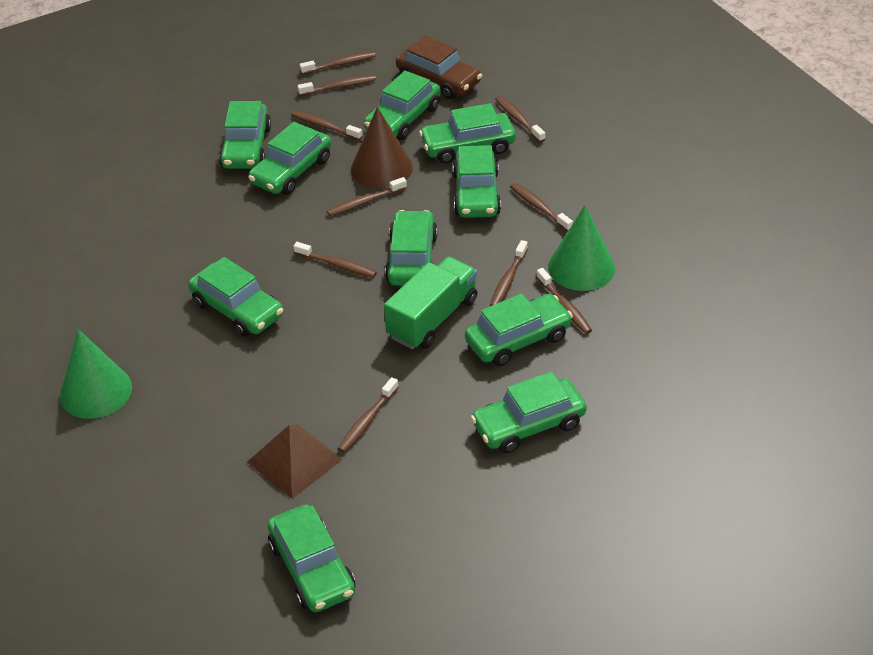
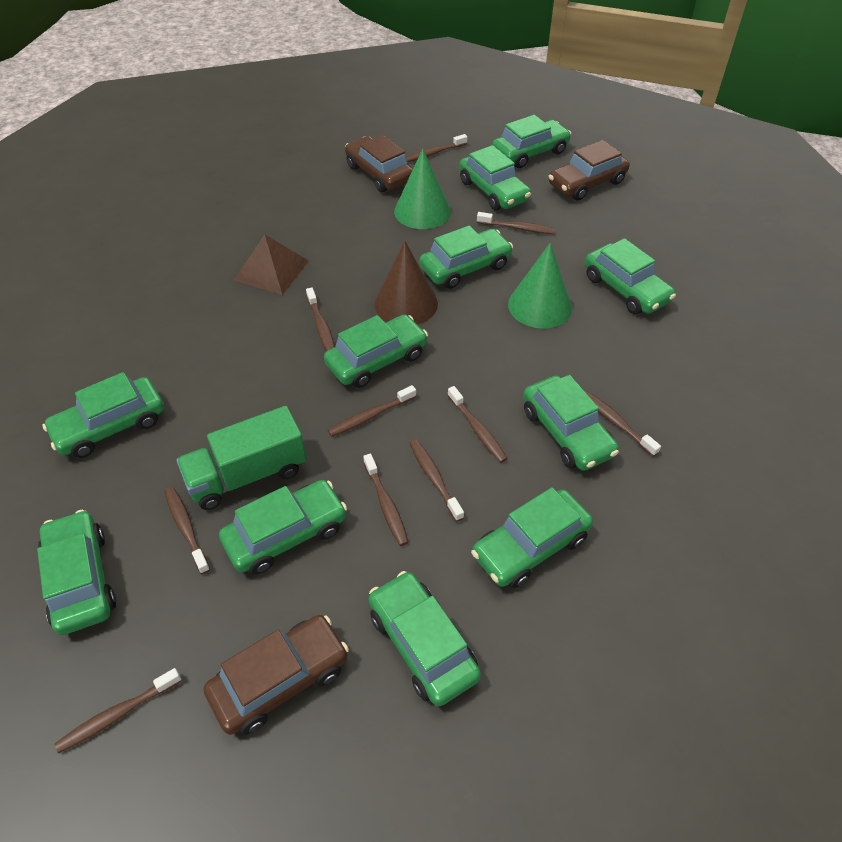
brown car: [396,36,482,99] = 1 -> [204,615,349,735] [345,135,413,192] [548,140,630,201] = 3
green car: [188,257,283,337] [219,101,271,169] [249,122,332,195] [267,505,355,612] [364,71,441,140] [385,210,438,286] [419,103,516,164] [453,145,501,218] [465,293,573,366] [470,371,587,453] = 10 -> [37,510,116,635] [43,372,164,458] [219,480,347,575] [324,314,428,388] [369,571,481,706] [419,225,513,289] [459,145,531,210] [471,487,593,588] [492,115,571,168] [523,375,619,471] [585,238,676,314] = 11

